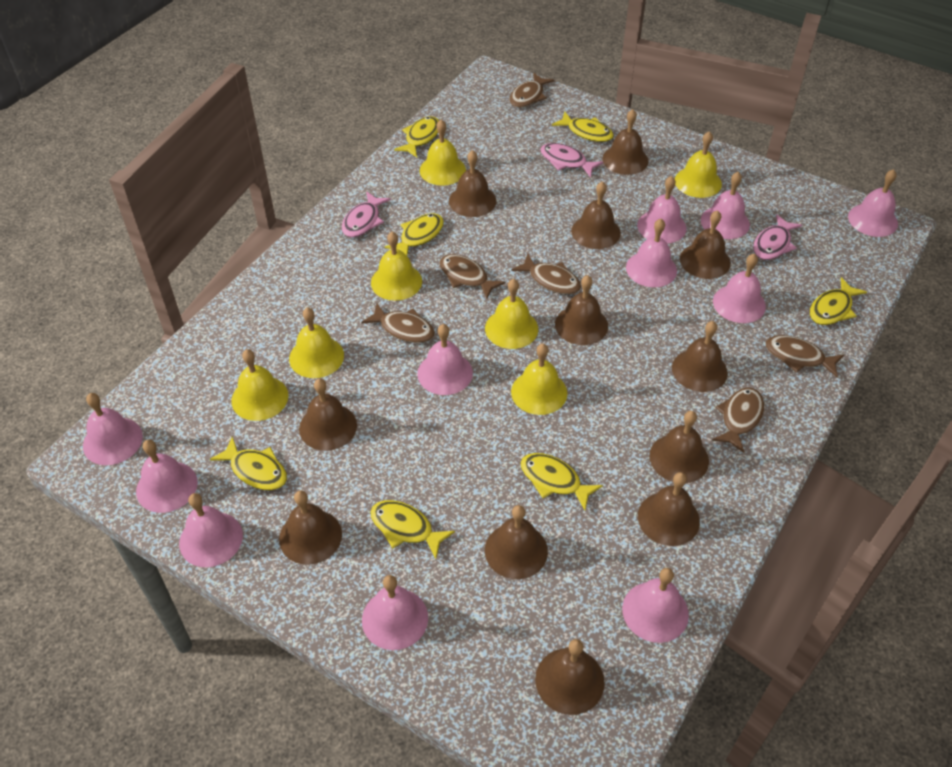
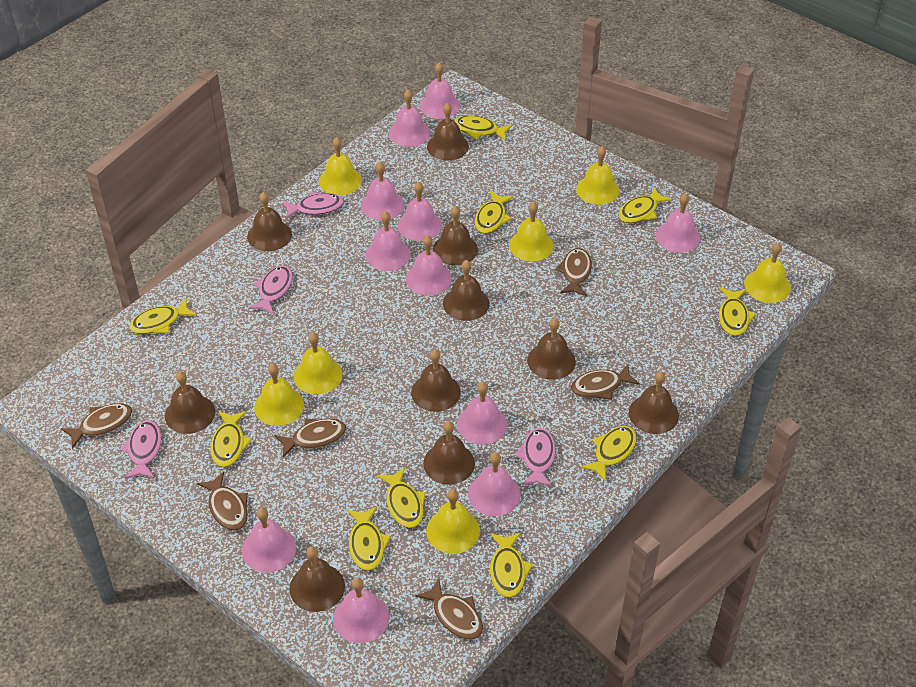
brown bell: [279,490,342,565] [299,378,357,451] [449,150,497,217] [485,505,548,579] [535,639,605,715] [555,275,608,345] [571,181,621,249] [602,109,649,175] [638,472,700,546] [649,411,709,483] [672,321,728,392] [680,210,731,279] = 12 -> [165,371,215,434] [247,192,292,251] [290,547,345,612] [411,350,461,412] [423,421,475,485] [427,103,469,161] [433,206,478,266] [443,260,490,321] [527,318,576,380] [629,371,679,434] = 10
pink fish: [342,191,391,237] [540,143,603,178] [753,214,802,260] = 3 -> [120,420,161,479] [249,266,293,315] [282,192,344,219] [515,428,556,487] = 4
yellow fish: [210,436,287,490] [370,500,455,559] [385,213,444,255] [394,116,439,157] [521,453,603,510] [552,112,614,142] [810,277,867,325] = 7 -> [129,298,196,334] [210,411,252,467] [347,507,391,571] [377,467,426,528] [455,115,512,141] [474,191,513,234] [490,532,533,598] [581,426,637,482] [618,187,672,223] [719,287,756,336] = 10

